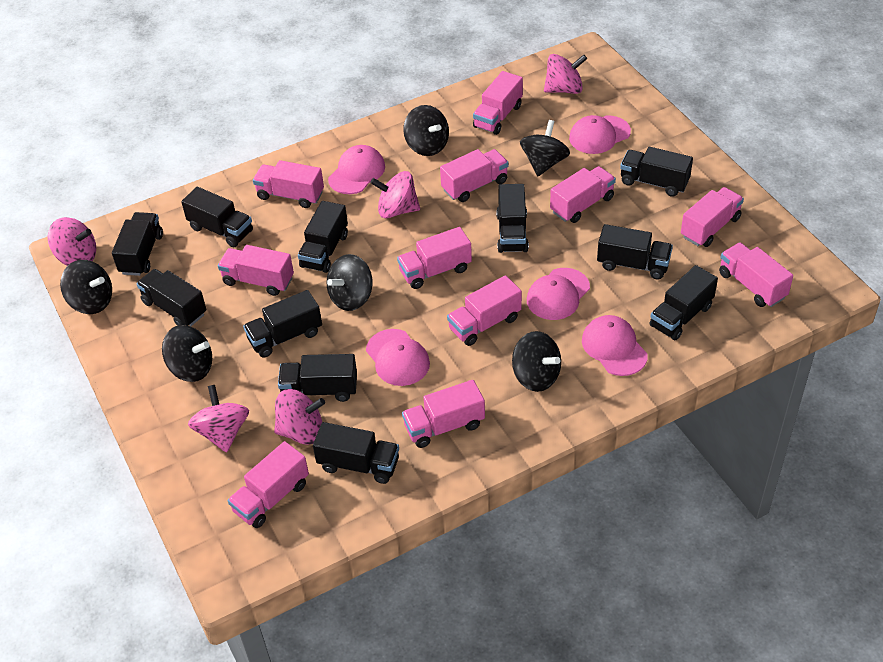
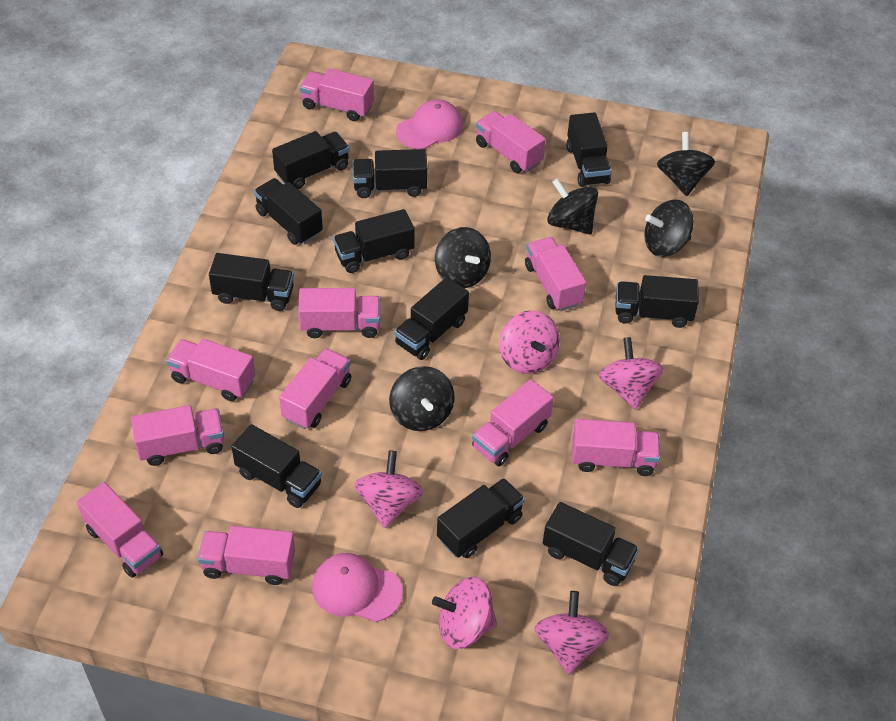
black spinning top: [60,260,112,314] [162,325,212,382] [327,254,373,311] [403,105,449,156] [512,331,561,392] [520,120,570,176] = 6 -> [389,366,455,431] [435,227,491,288] [547,178,598,234] [644,200,694,257] [657,132,715,196] = 5
pink cap: [328,145,385,194] [366,329,430,386] [527,268,590,320] [569,115,631,154] [582,315,648,376] = 5 -> [312,553,403,622] [396,99,463,149] = 2

